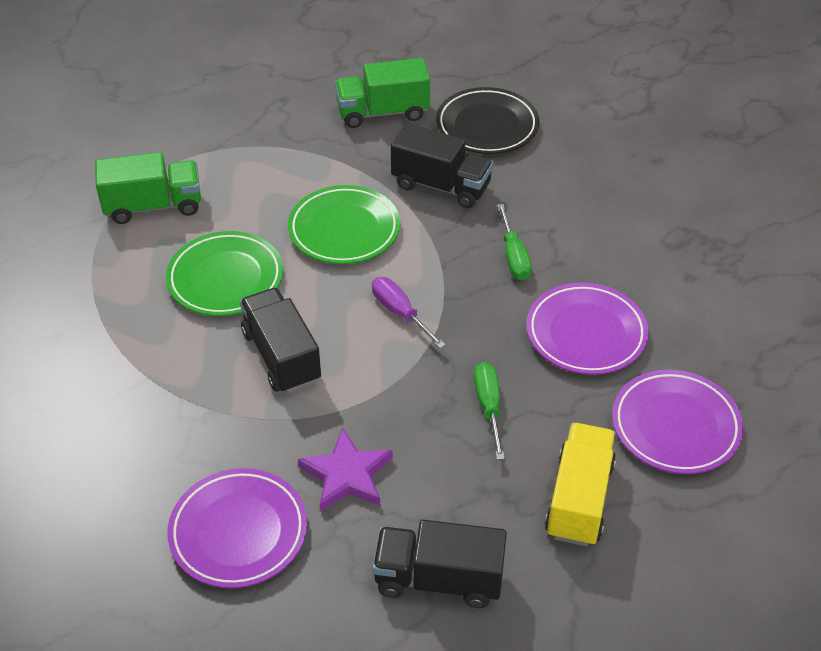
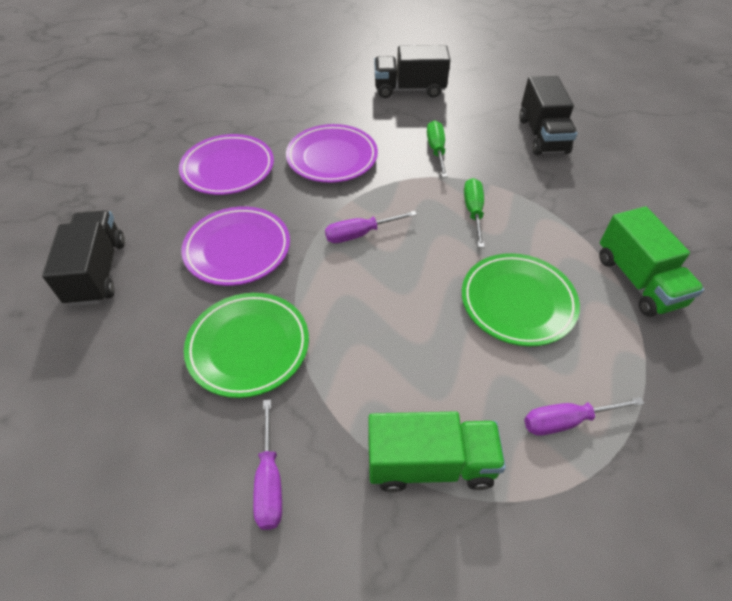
black plate: [436,87,539,154] = 1 -> none = 0
purple screwdriver: [372,277,446,348] = 1 -> [253,399,282,530] [325,211,417,243] [524,397,645,436] = 3
purple star: [298,427,393,511] = 1 -> none = 0
yellow truck: [545,423,616,546] = 1 -> none = 0

